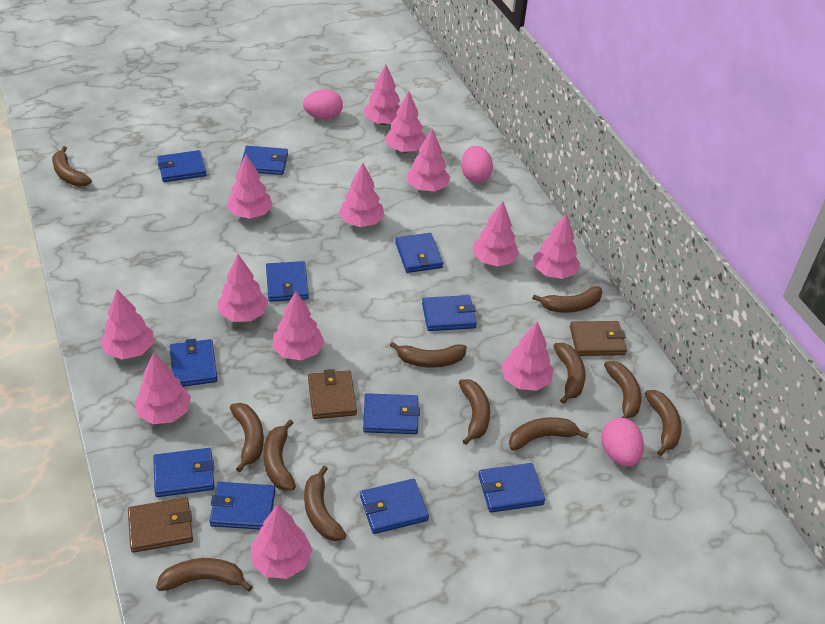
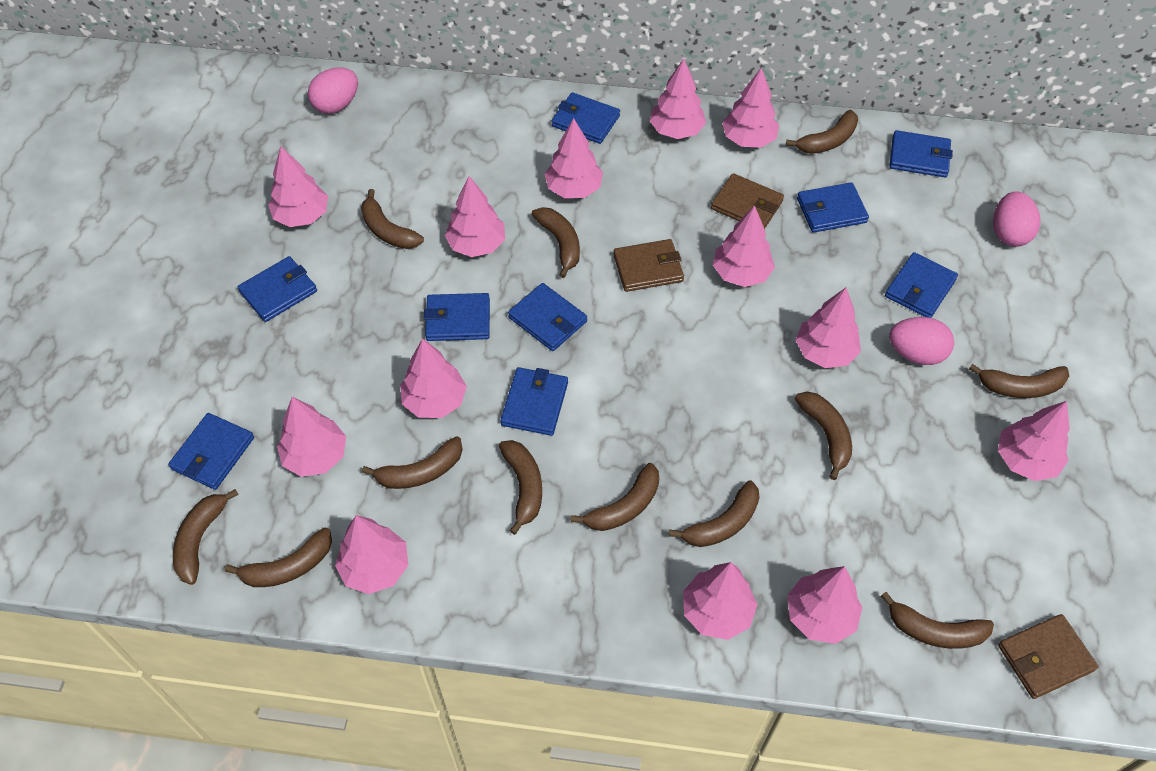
blue wallet: [153,448,215,497] [157,150,207,182] [170,339,217,387] [209,482,275,530] [241,146,288,175] [266,261,309,302] [360,479,429,534] [363,393,420,434] [395,233,443,273] [422,295,477,331] [478,463,545,513] = 11 -> [168,413,254,490] [238,256,317,322] [424,293,490,341] [501,367,568,436] [508,283,587,351] [552,92,620,144] [797,182,869,233] [885,252,958,318] [889,130,953,177] = 9

